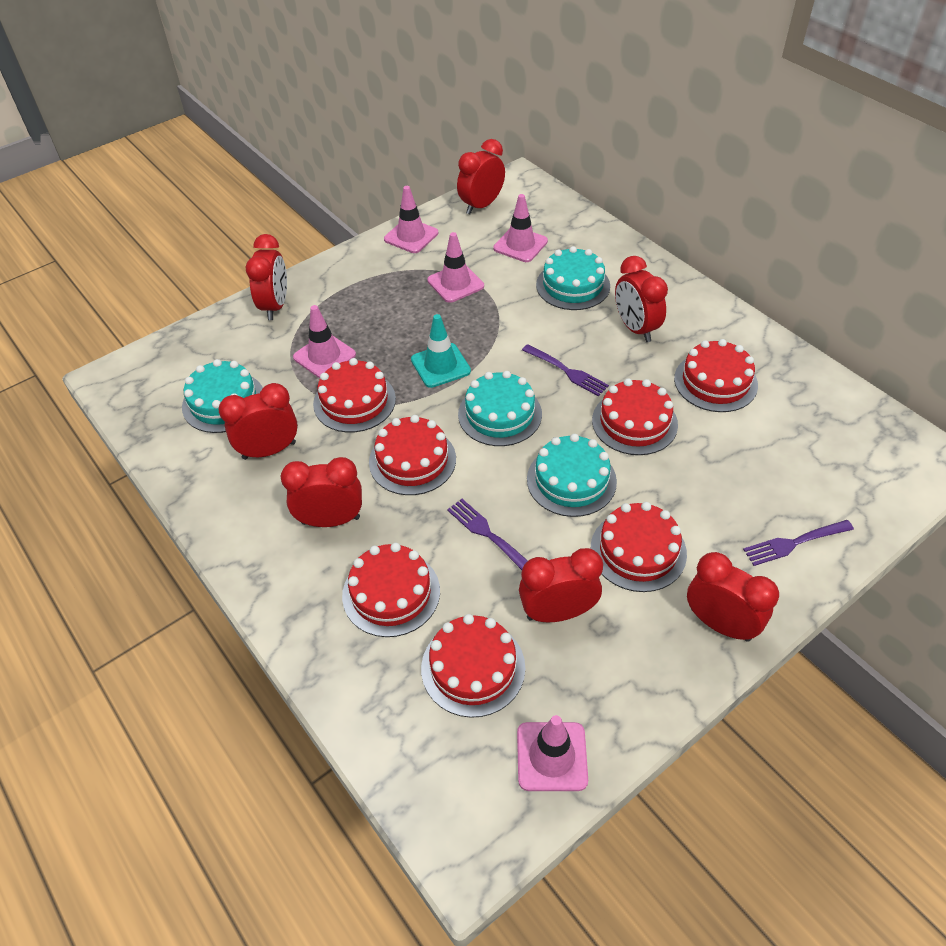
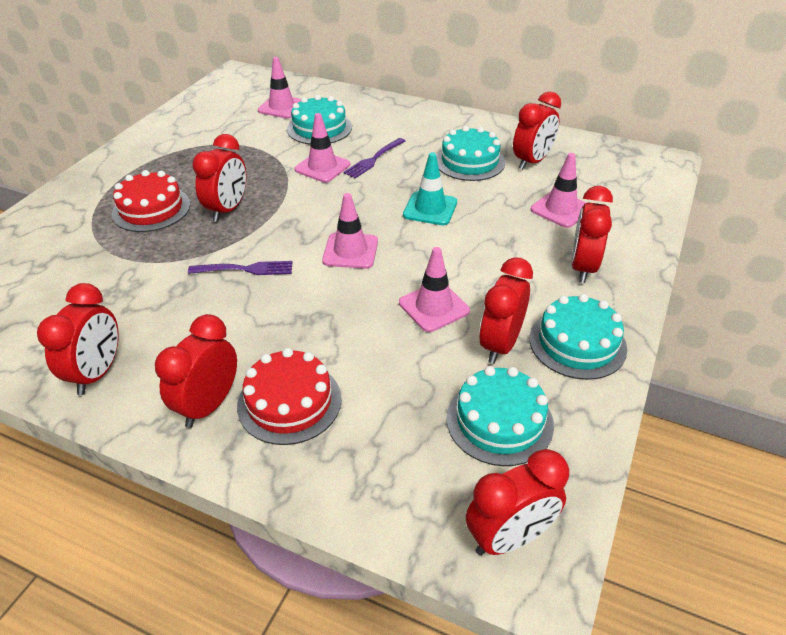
purple fork: [447,499,528,570] [522,344,609,397] [743,520,854,566] = 3 -> [188,261,293,275] [343,138,405,178] = 2
red cake: [313,358,396,432] [342,543,440,637] [369,415,456,495] [421,614,525,718] [591,502,687,592] [592,378,678,455] [674,339,758,412] = 7 -> [112,170,190,232] [237,348,341,445] = 2

